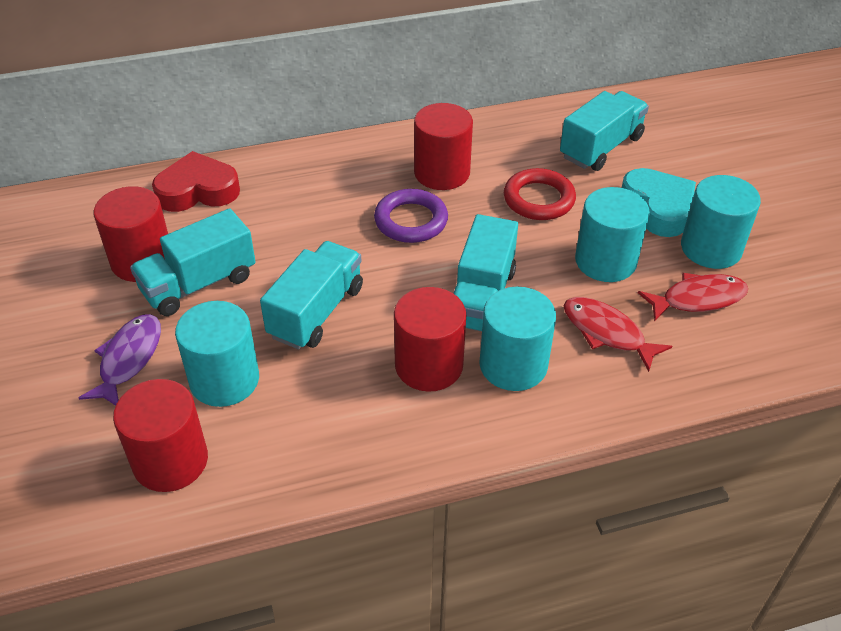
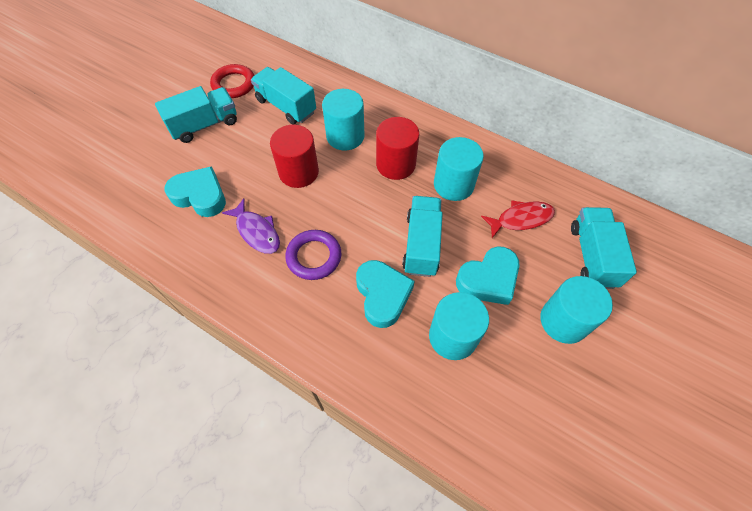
red cylinder: [94,186,168,282] [113,379,208,492] [394,287,466,392] [414,103,473,190] = 4 -> [270,125,319,188] [376,117,419,180] = 2
red fish: [563,297,672,372] [638,273,748,321] = 2 -> [481,200,555,238] = 1
red heart: [152,151,240,212] = 1 -> none = 0
turquoise heart: [622,168,696,237] = 1 -> [164,166,226,217] [356,260,415,328] [456,246,520,305] = 3

